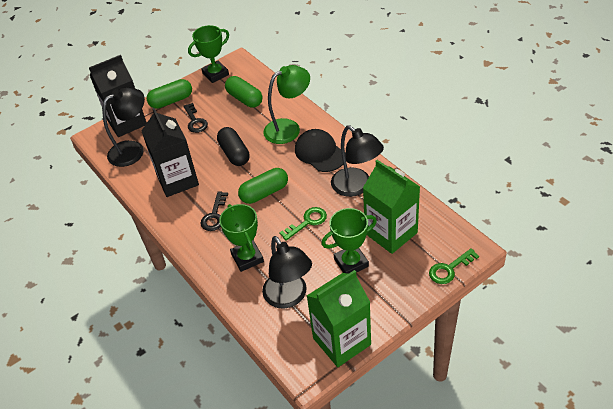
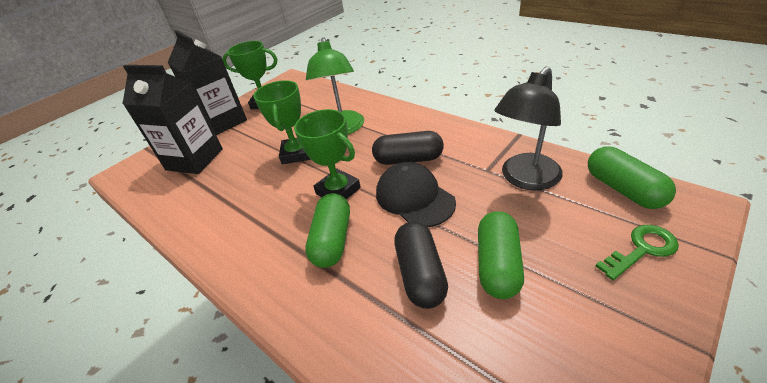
black capsule: [217,127,250,166] = 1 -> [372,131,444,165] [394,222,448,309] = 2
black key: [183,103,208,133] [201,191,228,231] = 2 -> none = 0
black lamp: [103,87,145,167] [262,236,312,309] [331,125,384,197] = 3 -> [494,66,563,190] = 1
green carton: [307,270,371,367] [363,160,420,254] = 2 -> none = 0
green key: [279,207,327,241] [429,248,479,284] = 2 -> [595,225,679,280] = 1

